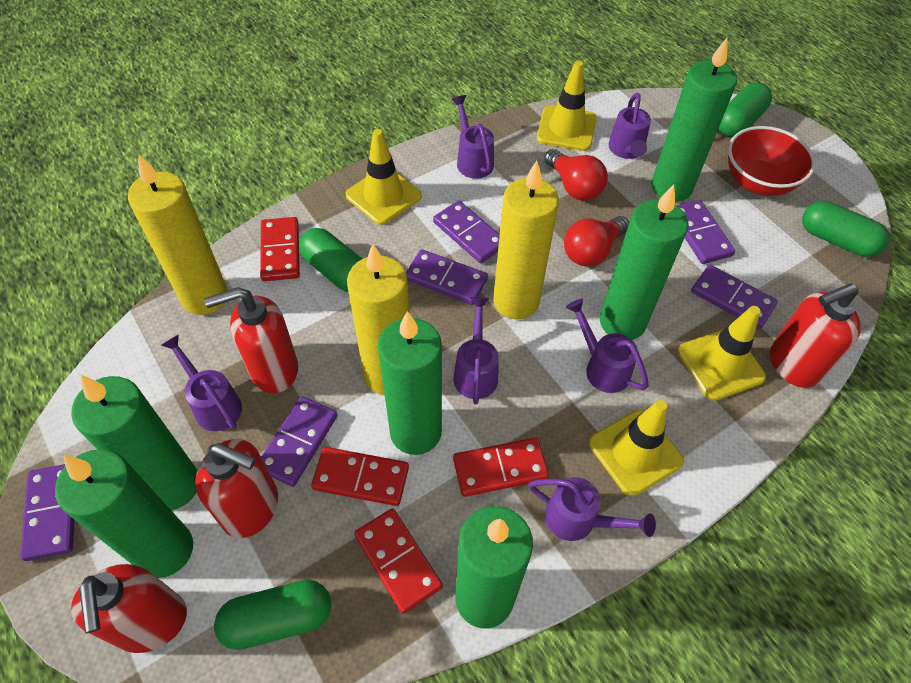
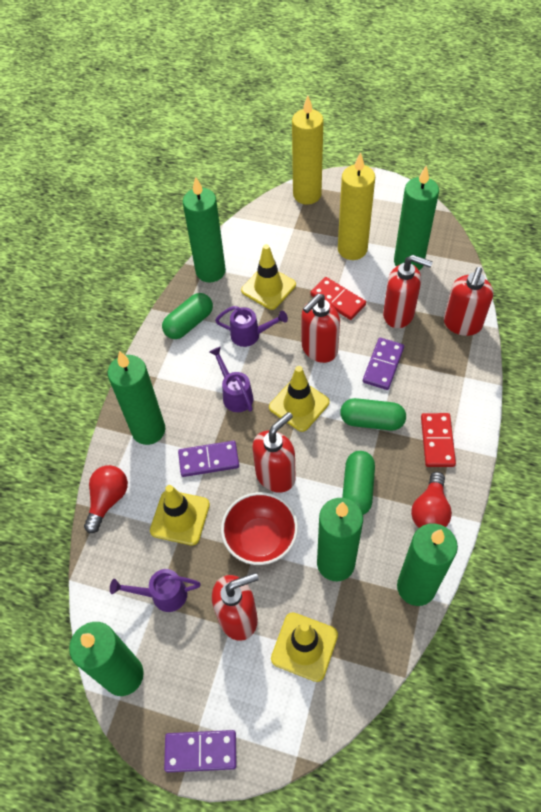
green capsule: [214,580,331,650] [299,228,362,292] [719,83,772,137] [802,201,889,257] = 4 -> [162,293,213,339] [340,398,406,430] [342,451,375,515] = 3
purple domino: [20,464,75,561] [261,396,337,487] [406,249,488,305] [433,200,500,263] [677,200,735,264] [691,265,778,329] = 6 -> [164,730,237,772] [178,441,239,477] [363,338,404,390] = 3
purple watering can: [161,334,242,431] [451,95,494,179] [453,297,498,405] [528,477,656,541] [566,299,649,393] [608,93,651,159] = 6 -> [110,569,201,612] [209,347,253,412] [215,306,288,347] = 3
red domino: [260,217,300,281] [311,447,409,506] [354,508,442,614] [453,438,549,497] = 4 -> [310,277,366,320] [421,413,456,467] = 2
red soap dispenser: [71,564,187,653] [195,439,278,538] [204,287,298,393] [770,283,861,388] = 4 -> [212,572,259,641] [252,412,295,493] [302,294,340,363] [383,255,433,328] [444,267,494,336] = 5
yellow candle: [128,154,228,315] [347,244,410,395] [493,161,559,320] = 3 -> [292,96,324,205] [338,152,375,260] = 2

